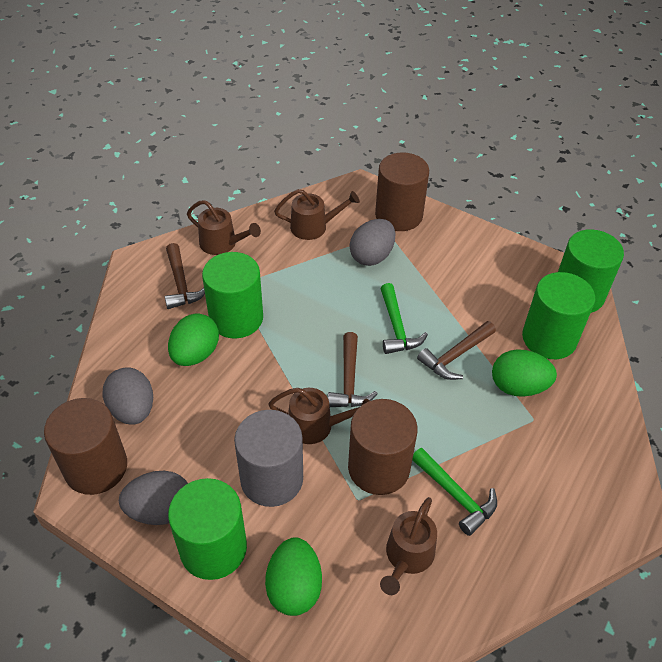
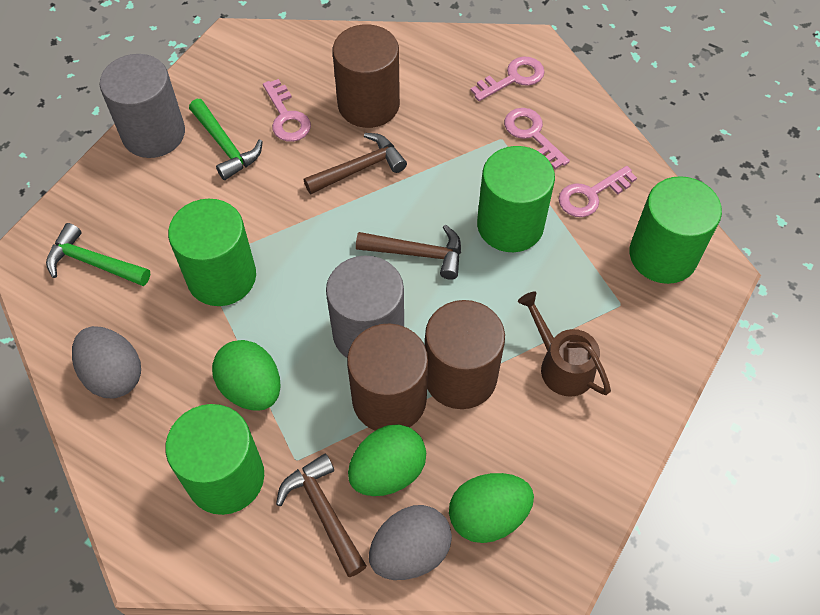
brown watering can: [187,200,261,255] [268,388,369,444] [274,189,360,240] [380,497,437,595] = 4 -> [518,292,611,397] = 1
grey cylinder: [234,410,303,507] = 1 -> [100,54,185,158] [326,255,404,358] = 2
grey egg: [103,368,153,425] [119,471,188,525] [350,219,395,266] = 3 -> [72,326,141,399] [369,505,452,580] = 2
pink key: none = 0 -> [263,79,311,142] [471,56,545,101] [504,108,570,169] [559,166,637,217] = 4

